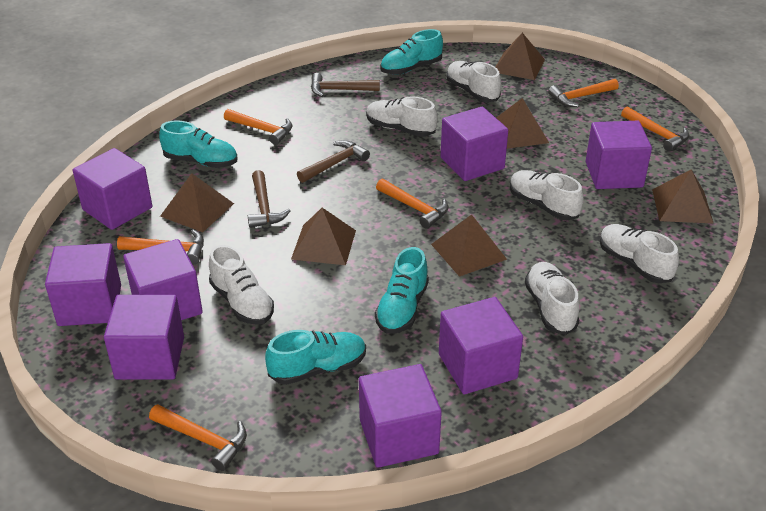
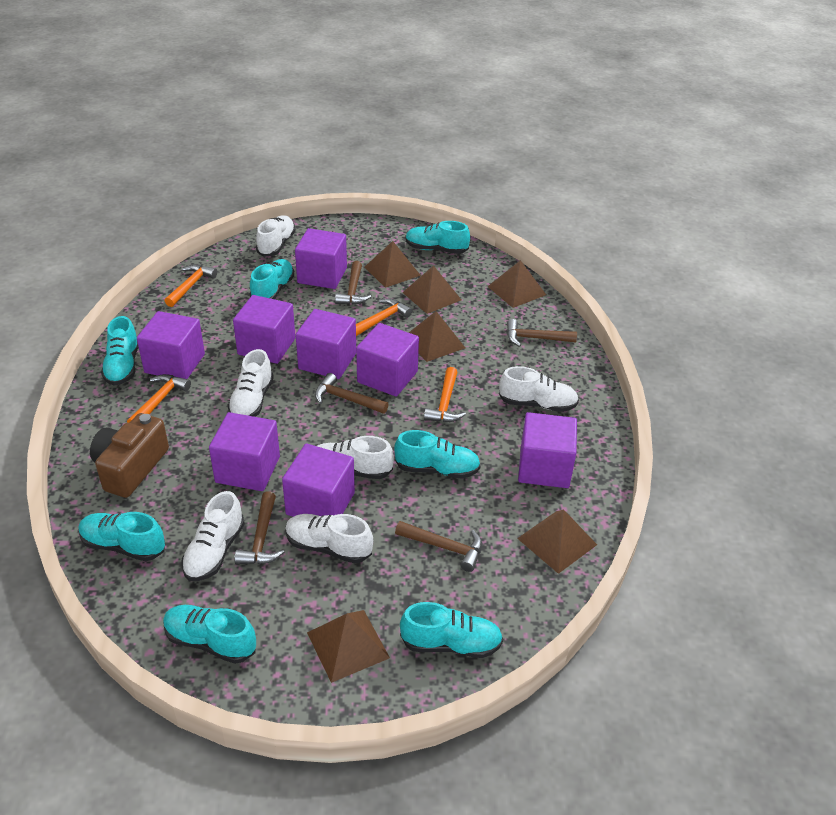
brown camera: none = 0 -> [90,413,169,498] = 1
brown hammer: [248,170,291,228] [297,140,370,183] [311,73,380,97] = 3 -> [234,491,284,564] [315,373,389,414] [335,261,371,305] [395,521,482,572] [507,319,577,347] = 5
orange hammer: [117,230,204,264] [149,404,247,471] [224,109,293,145] [376,179,448,229] [548,79,619,107] [621,107,689,152] = 6 -> [127,374,191,423] [164,265,217,307] [356,298,412,336] [424,367,466,422] = 4
turquoise shoe: [159,120,238,168] [265,330,366,385] [375,247,429,334] [380,29,443,75] = 4 -> [78,512,165,561] [101,316,138,386] [163,605,256,664] [249,259,294,299] [394,430,481,479] [400,602,503,658] [406,221,470,254] = 7

